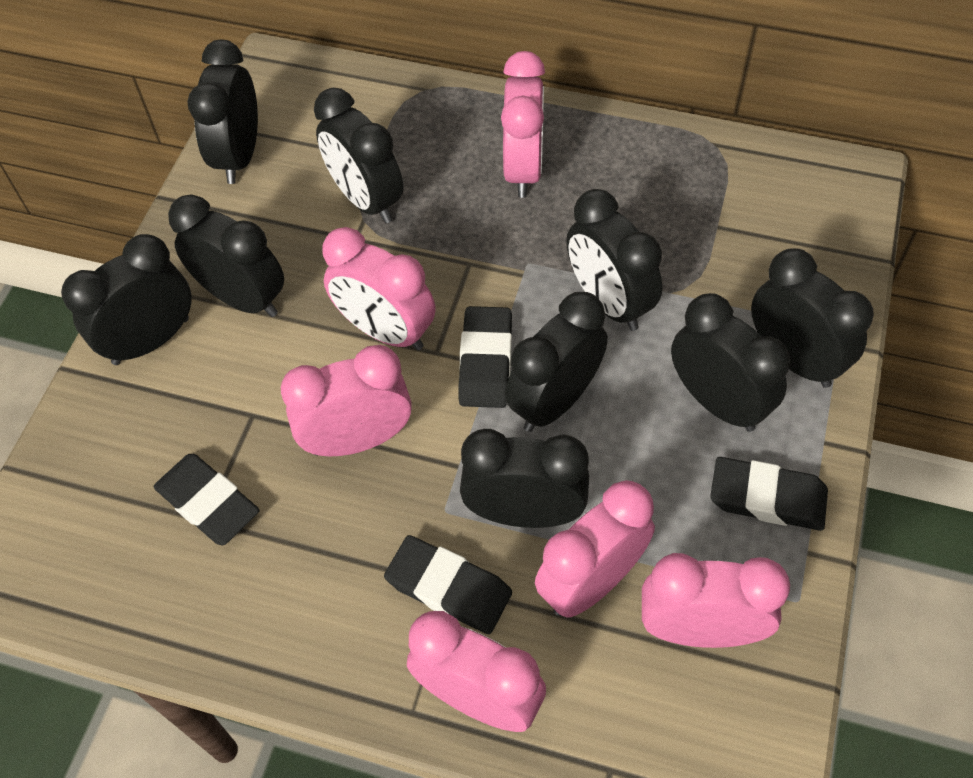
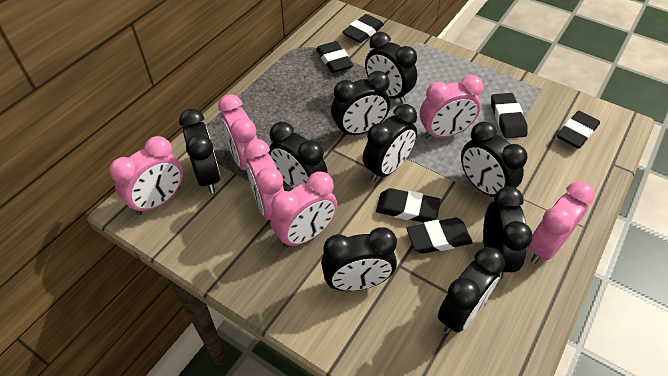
black eraser: [154,454,260,546] [384,535,512,634] [458,306,512,408] [710,457,828,531] = 4 -> [316,41,354,73] [342,14,384,43] [376,188,441,223] [406,218,473,254] [491,93,528,139] [557,111,600,149] = 6

